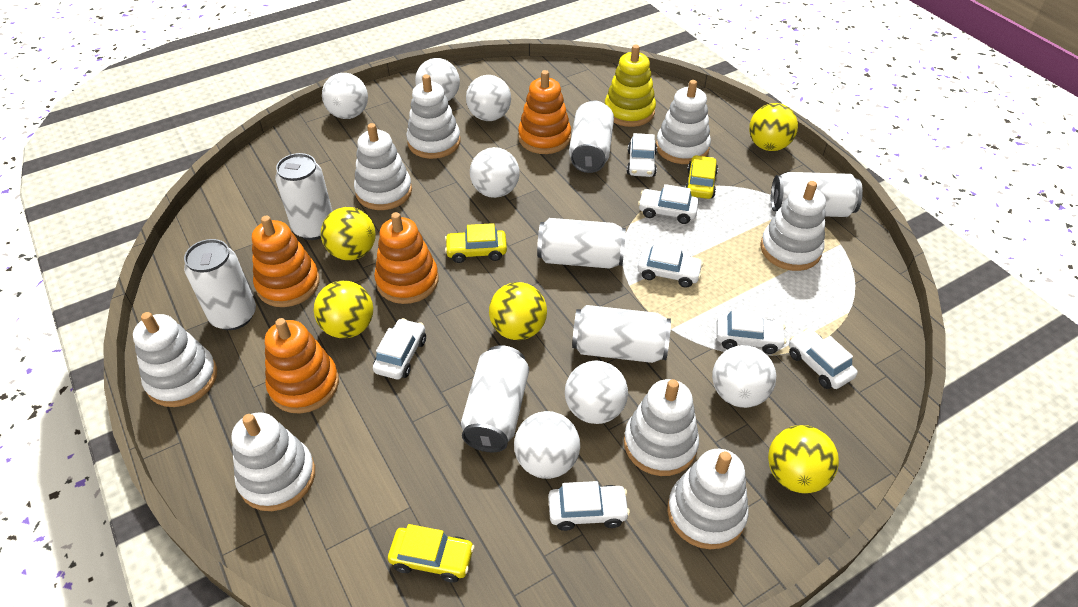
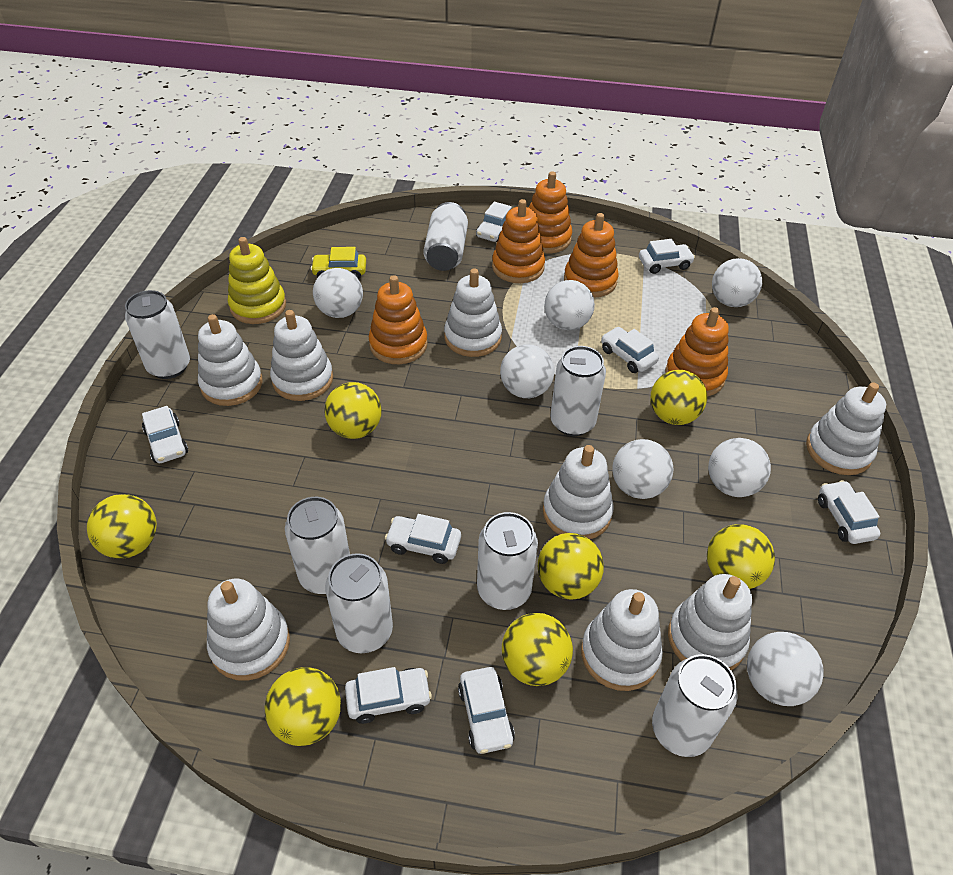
orange stacking toy: [252,216,320,307] [265,318,339,413] [374,212,438,304] [518,70,571,154] = 4 -> [369,275,428,364] [492,199,545,283] [529,171,572,253] [564,213,619,298] [665,307,729,397] = 5
white car: [373,318,426,379] [548,481,630,531] [627,133,657,177] [638,184,699,224] [638,242,703,288] [717,309,786,354] [789,328,858,389] = 7 -> [142,406,188,463] [345,667,432,724] [385,514,461,564] [458,667,515,754] [476,201,512,242] [601,327,659,373] [639,239,695,274] [818,480,880,544] = 8
yellow ball: [314,280,373,338] [321,207,376,260] [489,282,547,340] [749,103,798,151] [768,425,839,494] = 5 -> [87,494,157,559] [264,667,341,746] [324,382,382,439] [502,613,573,686] [538,533,604,600] [650,370,707,425] [707,524,775,589] = 7
yellow car: [388,524,475,583] [445,223,507,263] [685,155,718,199] = 3 -> [311,247,366,279] = 1

